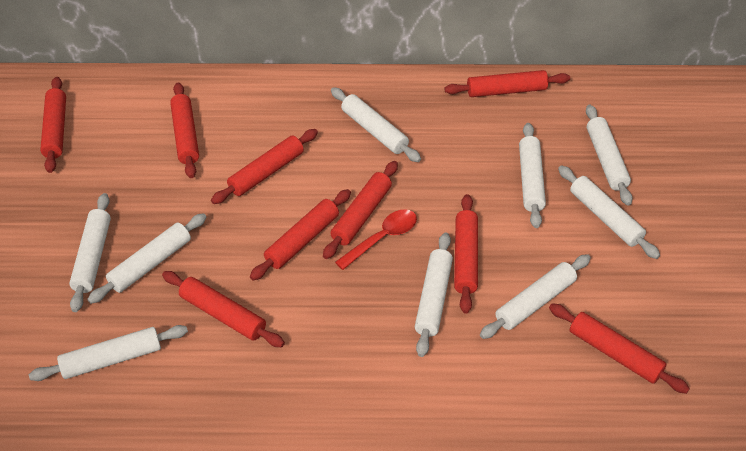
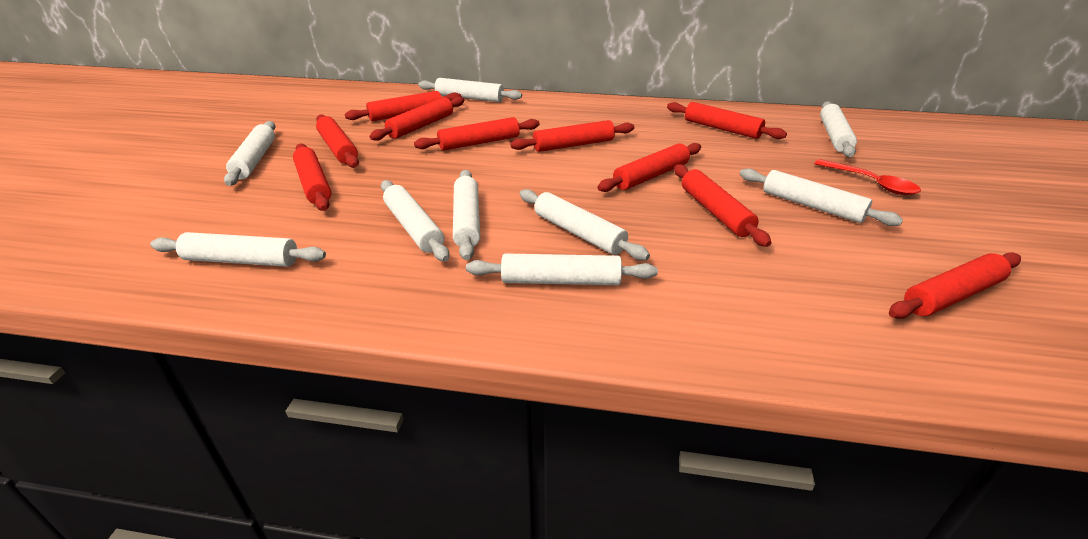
red rolling pin: [40,77,66,173] [162,271,285,347] [170,82,199,178] [211,129,318,204] [250,189,351,281] [323,161,398,259] [444,70,570,97] [454,194,478,314] [549,303,690,394] = 9 -> [293,143,331,211] [316,114,359,168] [345,91,462,121] [370,96,464,141] [414,117,540,151] [510,120,634,152] [597,143,701,192] [667,102,787,139] [674,164,772,247] [889,252,1021,319] = 10

